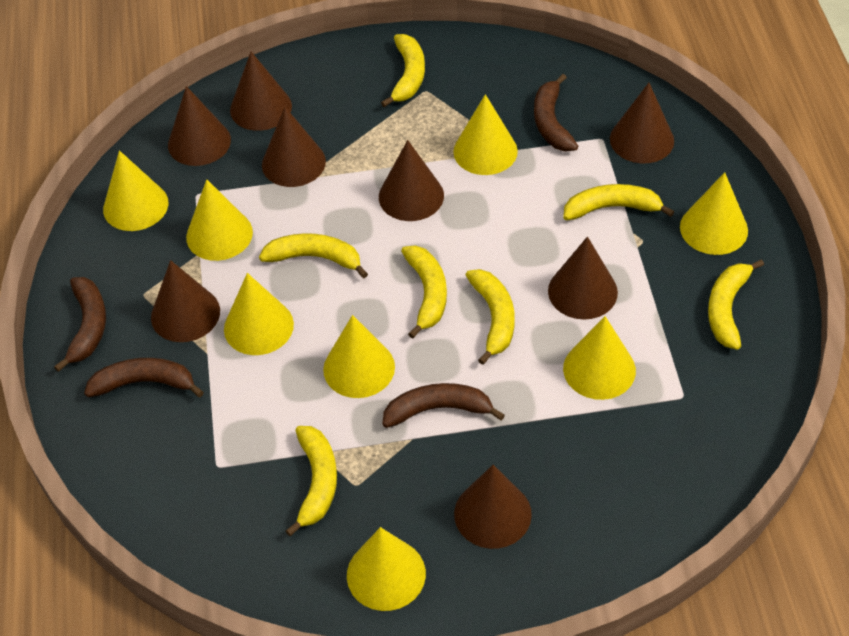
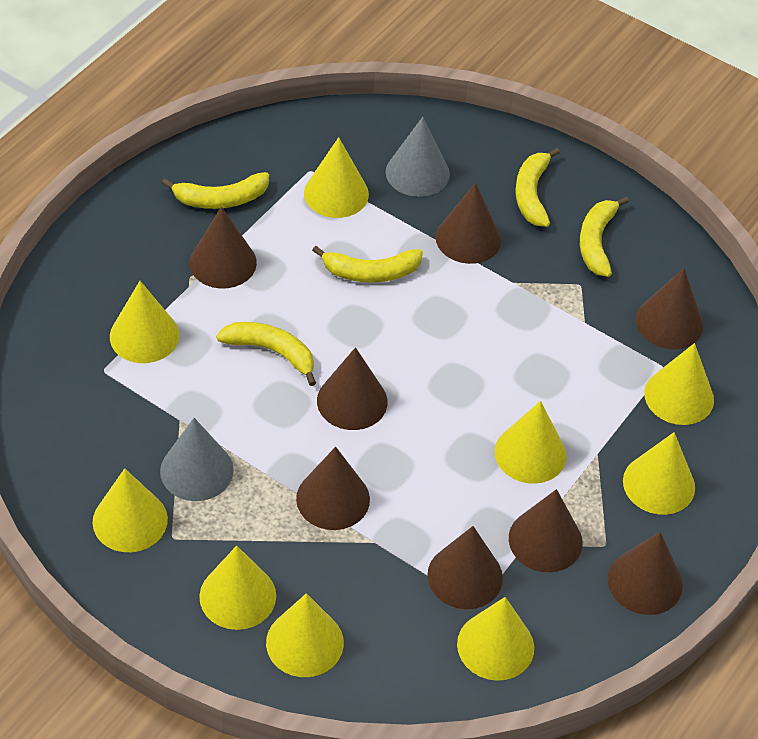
brown banana: [54,277,106,372] [84,358,204,397] [382,383,505,428] [534,74,578,152] = 4 -> none = 0
grey cone: none = 0 -> [160,418,234,501] [386,117,450,197] = 2
yellow banana: [259,233,368,278] [286,426,337,536] [381,34,425,107] [401,245,447,339] [466,269,514,365] [563,184,674,220] [708,259,764,350] = 7 -> [162,172,269,209] [216,322,316,386] [312,246,423,283] [515,148,560,227] [580,196,629,277] = 5
yellow cone: [103,150,168,231] [186,179,253,261] [224,273,294,355] [323,315,395,398] [347,527,426,611] [453,94,518,175] [563,316,636,400] [680,172,748,255] = 8 -> [93,468,168,552] [110,281,179,363] [199,546,276,630] [266,593,344,677] [304,137,369,218] [457,597,534,681] [495,401,566,484] [623,432,695,515] [644,343,714,425] = 9

